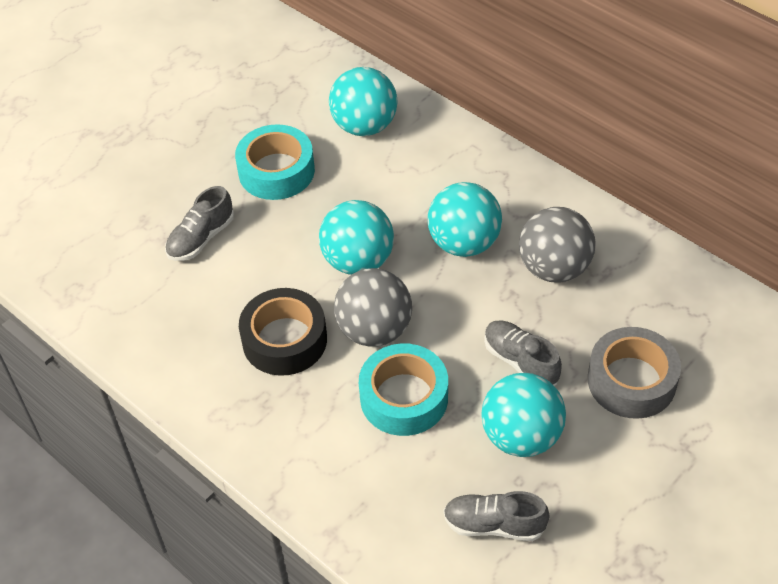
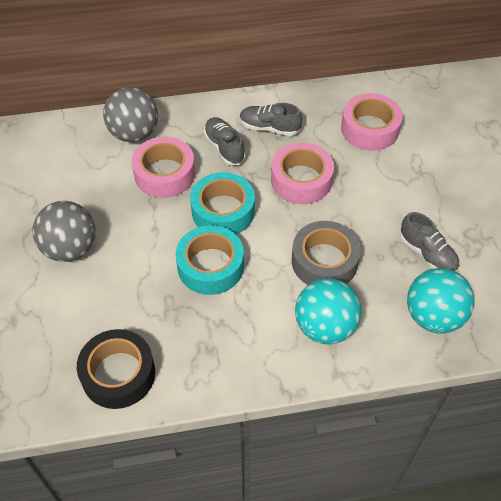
pink tape: none = 0 -> [132,137,195,198] [271,143,334,204] [341,93,403,151] = 3
turquoise ball: [319,200,394,275] [329,67,397,136] [428,182,502,257] [482,373,566,457] = 4 -> [295,278,362,344] [407,268,475,334] = 2

